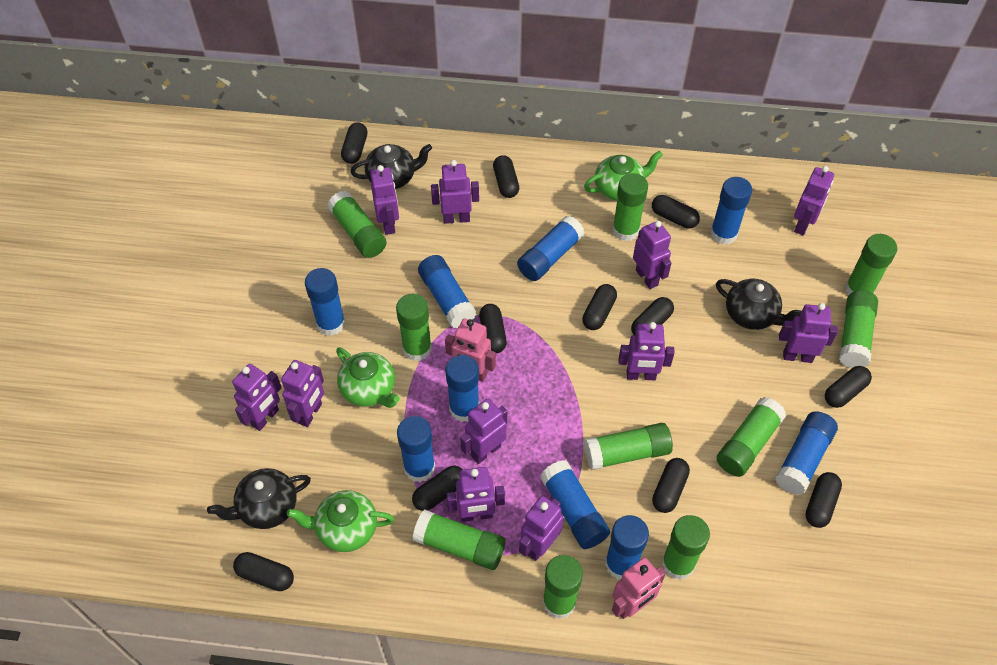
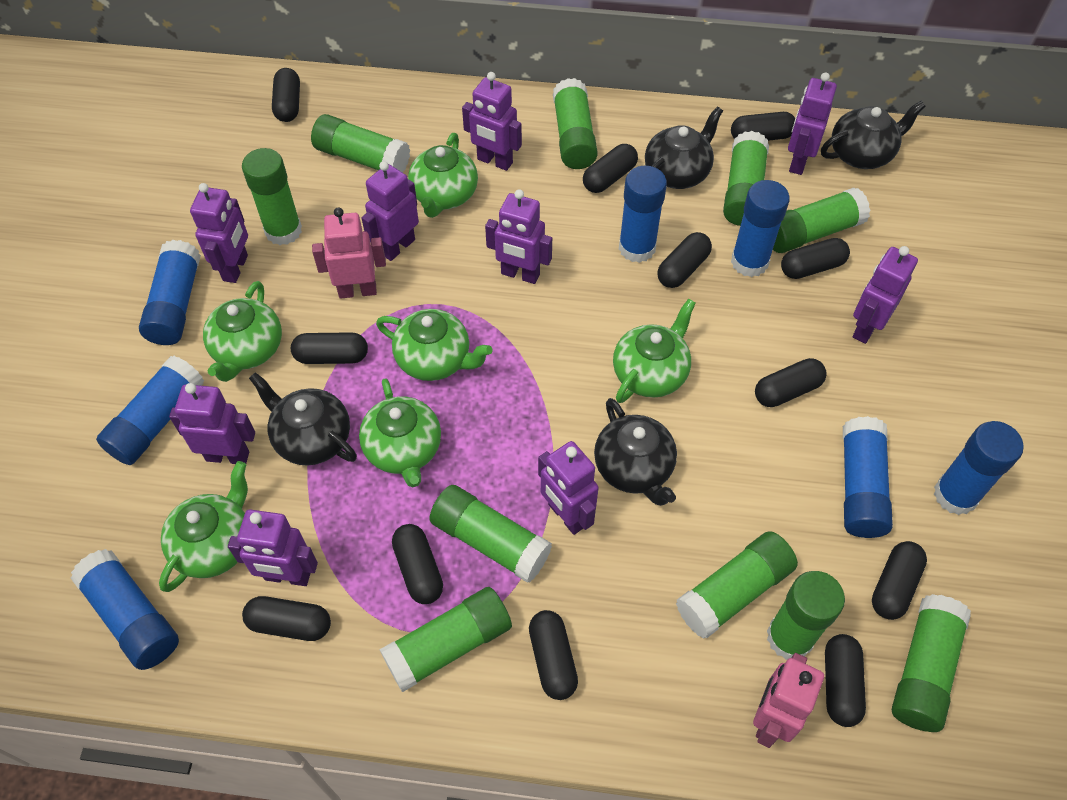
black capsule: [233,552,294,591] [341,122,368,164] [412,466,463,511] [479,304,507,353] [493,155,519,198] [582,284,617,330] [631,297,674,335] [652,195,700,229] [652,458,690,513] [805,472,842,528] [825,366,872,408] = 11 -> [242,596,331,641] [272,68,300,122] [291,332,368,364] [392,524,443,604] [529,610,578,700] [583,144,638,193] [657,232,712,288] [731,112,795,141] [755,358,827,407] [781,238,850,279] [825,634,866,727] [872,541,927,620] = 12
black teapot: [207,468,311,529] [351,144,432,189] [716,279,802,330] = 3 -> [249,372,357,466] [594,398,677,506] [645,107,723,189] [821,101,926,169] = 4
blue glue stick: [305,268,345,336] [397,416,435,482] [418,255,476,329] [445,355,479,422] [517,216,585,281] [540,460,610,549] [605,515,649,579] [710,177,752,245] [775,411,838,495] = 9 -> [71,549,179,670] [96,356,204,465] [139,240,201,345] [619,166,667,263] [731,180,790,277] [843,416,893,538] [934,421,1024,515] = 7
green teapot: [287,490,394,552] [336,347,400,408] [584,151,663,201] = 3 -> [159,461,248,592] [203,281,282,382] [359,378,441,487] [376,309,492,381] [408,133,478,218] [613,299,696,403] = 6
purple robot: [232,364,282,431] [281,360,324,427] [370,165,399,235] [431,160,479,224] [446,467,505,522] [460,399,507,464] [519,496,564,561] [619,322,675,380] [633,221,671,289] [779,303,838,363] [794,166,834,235] = 11 -> [169,383,255,464] [190,183,248,283] [228,509,318,586] [362,161,419,261] [462,72,522,171] [485,189,552,284] [538,441,599,535] [788,72,837,175] [853,246,918,344] = 9

